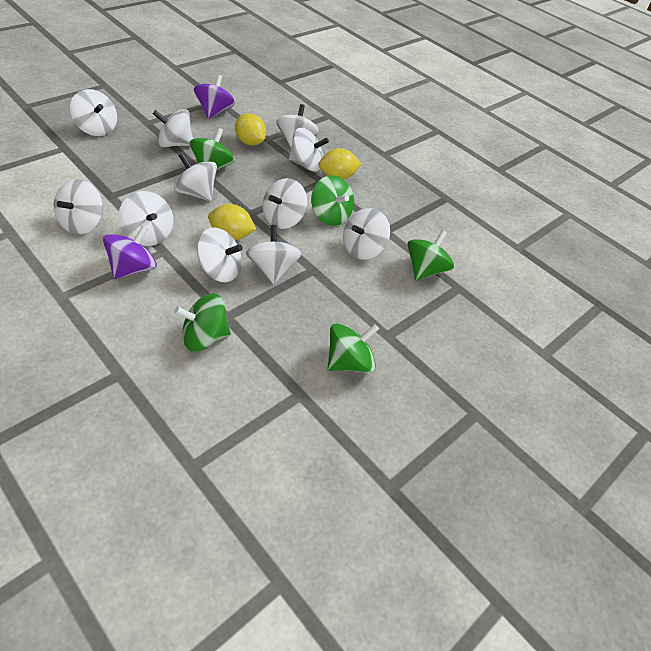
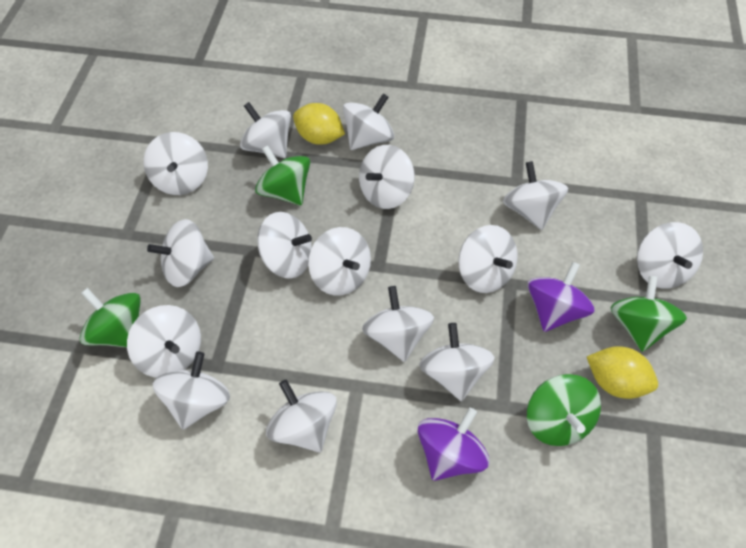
green spinning top: [174,293,231,351] [190,128,235,170] [311,175,354,226] [328,323,379,373] [407,230,454,281] = 5 -> [79,288,141,347] [255,145,310,205] [527,374,601,446] [610,276,687,352] = 4
white spinning top: [54,179,103,234] [70,89,117,136] [118,191,173,246] [153,109,193,147] [174,153,217,201] [197,227,243,282] [246,225,301,284] [263,178,307,229] [276,104,319,148] [289,128,329,171] [343,208,390,260] = 11 -> [127,305,201,378] [143,132,208,195] [147,219,214,287] [152,351,230,429] [240,102,291,158] [257,212,312,279] [266,380,337,452] [308,227,371,296] [343,93,394,150] [359,145,415,209] [362,286,434,362] [419,323,495,401] [458,225,518,293] [503,161,568,230] [637,222,703,289] = 15
yellow lemon: [208,204,256,240] [235,113,266,146] [318,148,362,180] = 3 -> [293,103,345,145] [587,346,658,399] = 2

